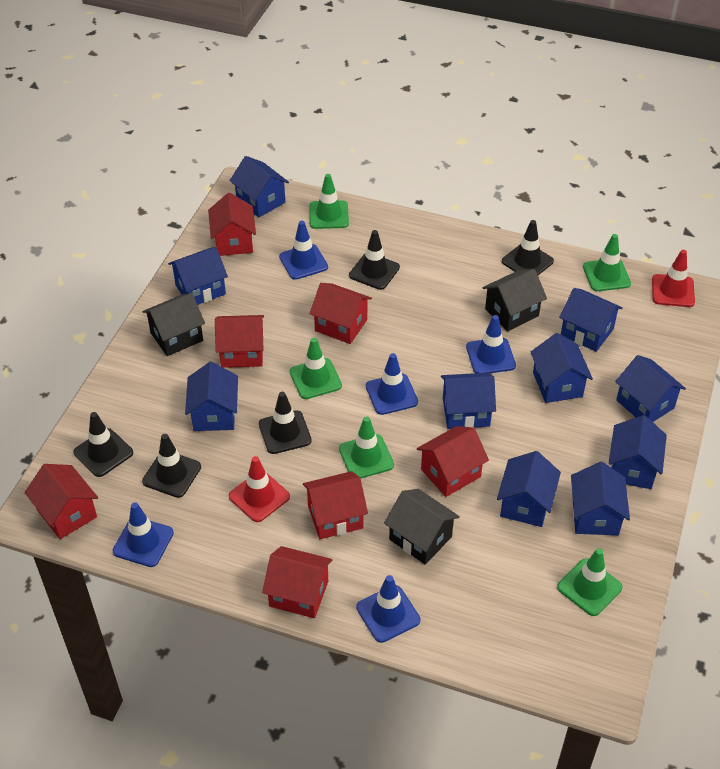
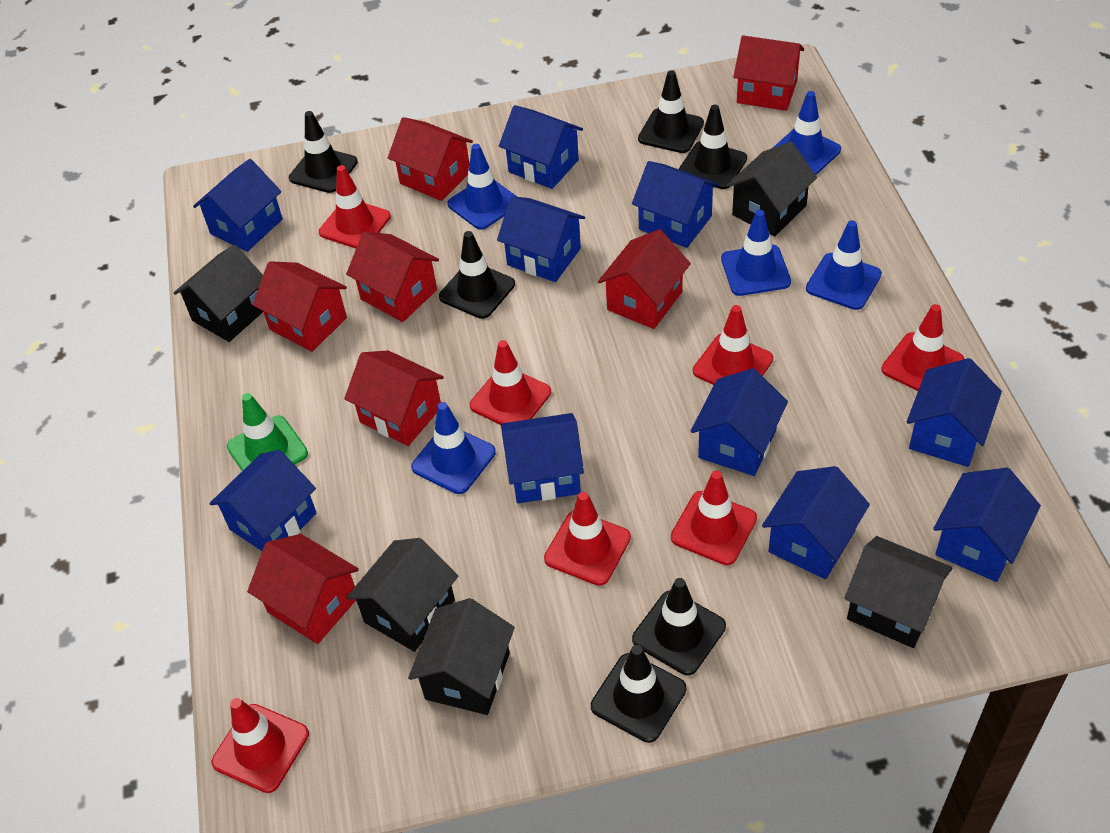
black house: [142,293,205,356] [384,489,460,565] [482,269,547,331] = 3 -> [174,245,263,342] [346,538,458,652] [408,598,515,715] [726,142,817,236] [844,536,953,648] = 5
black traffic cone: [73,412,133,477] [142,434,201,498] [259,392,312,454] [349,230,400,290] [502,220,554,275] = 5 -> [289,111,358,193] [439,231,515,319] [591,645,686,743] [632,578,726,675] [638,70,704,153] [679,105,747,189] = 6
green traffic cone: [289,338,342,399] [309,174,349,229] [339,416,394,479] [557,548,623,616] [583,234,631,291] = 5 -> [227,393,308,471] = 1
red traffic cone: [229,456,290,522] [652,250,695,307] = 2 -> [212,698,309,793] [319,165,391,248] [470,340,551,425] [544,492,631,586] [671,471,757,565] [693,305,773,385] [881,304,964,391] = 7

